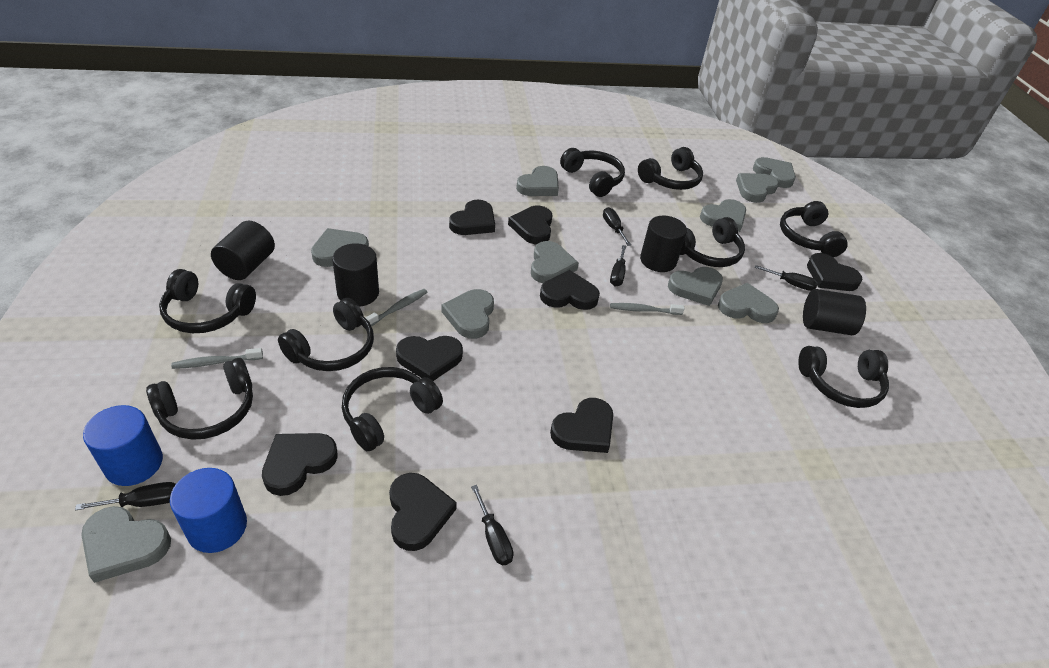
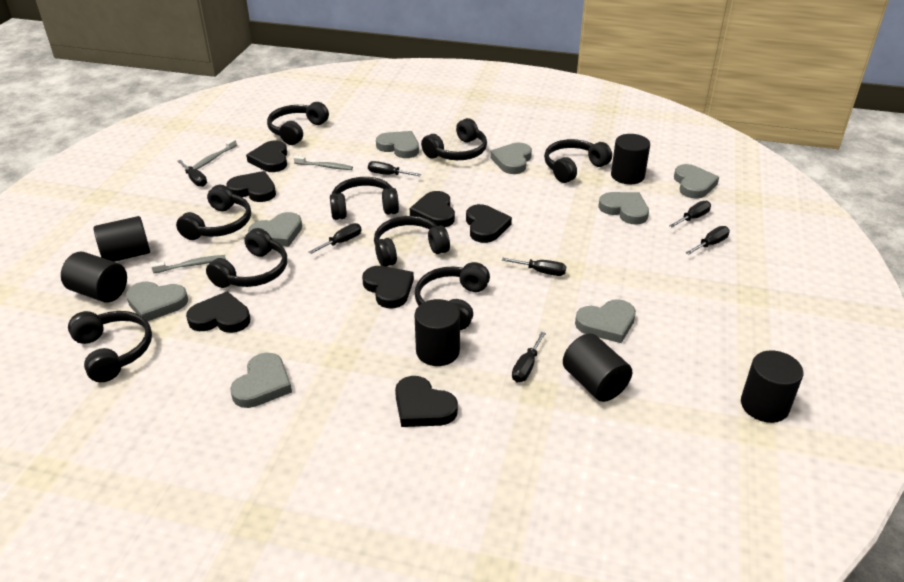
black cylinder: [211,221,275,280] [332,243,379,307] [640,216,687,272] [803,289,866,335] = 4 -> [61,252,127,303] [93,216,150,262] [415,299,460,366] [563,334,632,402] [611,134,650,184] [741,350,803,423] = 6
black heart: [262,433,338,496] [389,473,457,551] [396,336,463,381] [449,200,495,235] [508,206,553,244] [540,270,600,310] [550,398,613,453] [807,253,863,291] = 8 -> [186,291,251,333] [227,171,276,202] [246,140,287,172] [362,266,414,308] [395,376,458,427] [410,191,455,227] [466,204,512,243] = 7
black screwdriver: [75,482,176,511] [471,485,514,565] [603,207,631,246] [610,245,626,287] [755,265,818,291] = 5 -> [177,160,207,187] [309,223,361,254] [368,161,421,176] [502,258,566,276] [512,332,546,382] [669,201,711,228] [686,226,730,255] = 7
blue cylinder: [83,405,163,486] [170,468,247,553] = 2 -> none = 0
grey heart: [81,506,171,583] [311,228,369,267] [442,289,494,339] [516,166,559,196] [531,241,579,283] [668,267,723,306] [700,199,746,232] [718,283,779,323] [736,173,779,203] [753,157,796,188] = 10 -> [126,281,188,321] [230,352,292,408] [248,212,302,247] [376,131,419,158] [490,143,532,174] [575,299,636,343] [599,192,649,225] [674,164,719,199] = 8

